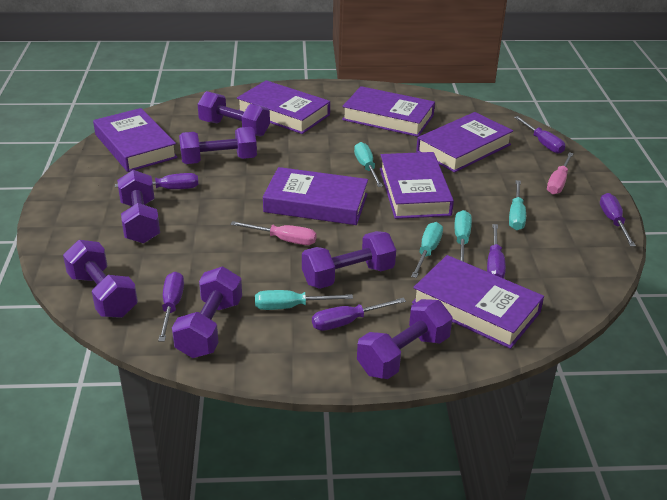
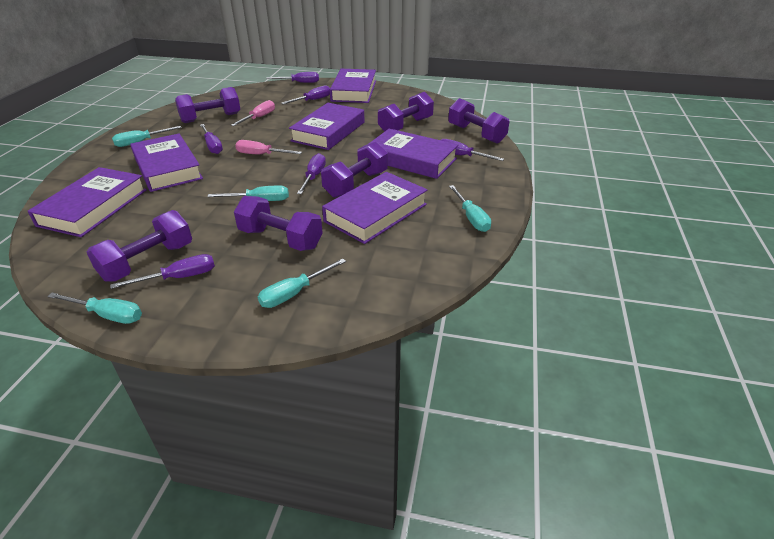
purple book: [93,108,178,172] [237,80,330,134] [263,167,368,225] [342,86,435,137] [380,152,454,219] [412,255,544,349] [416,112,513,173] = 7 -> [27,167,147,237] [130,133,203,192] [289,103,365,150] [322,172,427,244] [330,69,376,103] [369,128,458,179] = 6
purple dumbbell: [63,240,138,318] [117,170,160,244] [172,267,242,358] [179,127,257,164] [198,91,270,137] [302,231,396,289] [357,299,453,379] = 7 -> [86,210,192,282] [175,87,240,123] [234,196,323,251] [321,142,388,198] [378,92,434,132] [448,98,510,144] = 6

